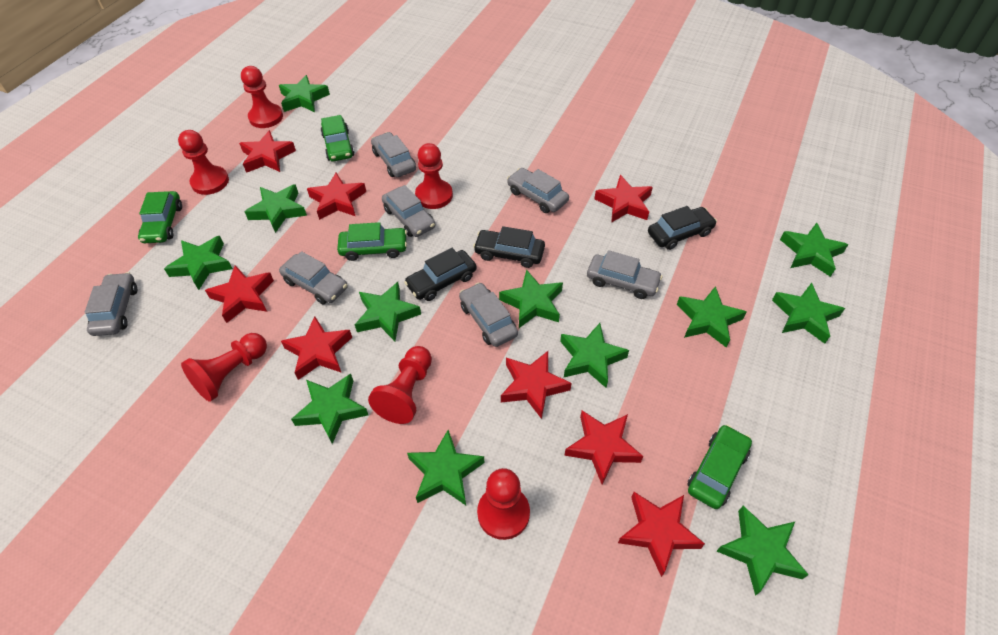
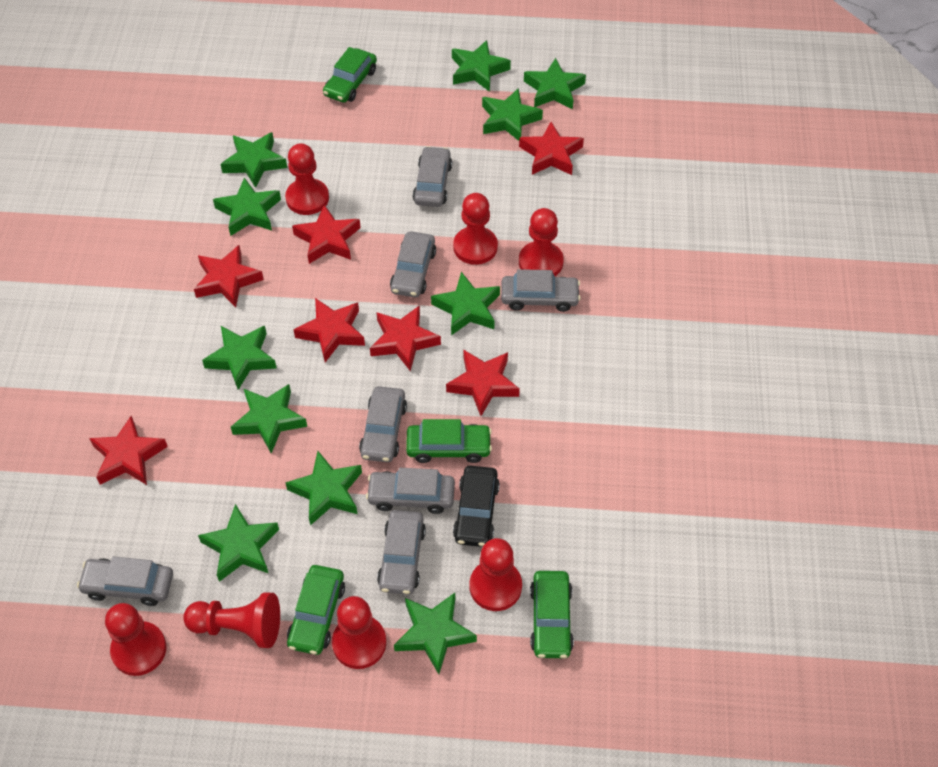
black car: [404,248,477,301] [473,226,545,268] [648,206,717,250] = 3 -> [453,466,500,547] = 1
green star: [164,236,233,290] [245,184,307,233] [279,75,330,112] [291,374,368,444] [355,282,421,341] [407,430,485,505] [499,269,563,328] [560,323,629,388] [677,286,747,348] [716,506,809,596] [772,283,845,344] [780,223,848,277] = 12 -> [198,504,279,582] [202,326,277,390] [213,178,281,236] [220,132,287,188] [231,384,307,454] [285,451,362,526] [394,593,477,674] [431,272,500,335] [452,40,511,92] [482,88,543,141] [524,58,586,109] = 11
red pawn: [178,130,229,195] [181,333,267,402] [241,66,283,128] [368,346,432,424] [415,143,453,209] [477,468,530,540] = 6 -> [105,603,167,676] [183,592,280,648] [285,143,329,215] [332,596,386,669] [453,193,498,265] [470,538,522,611] [519,208,564,276] = 7
red star: [205,265,274,323] [239,130,296,173] [281,316,352,380] [307,173,366,220] [501,351,572,419] [564,411,643,485] [595,175,653,223] [618,492,705,577] = 8 -> [89,416,168,485] [194,245,264,307] [292,204,361,264] [294,298,365,362] [370,305,441,371] [446,349,520,416] [519,122,584,175] = 7

